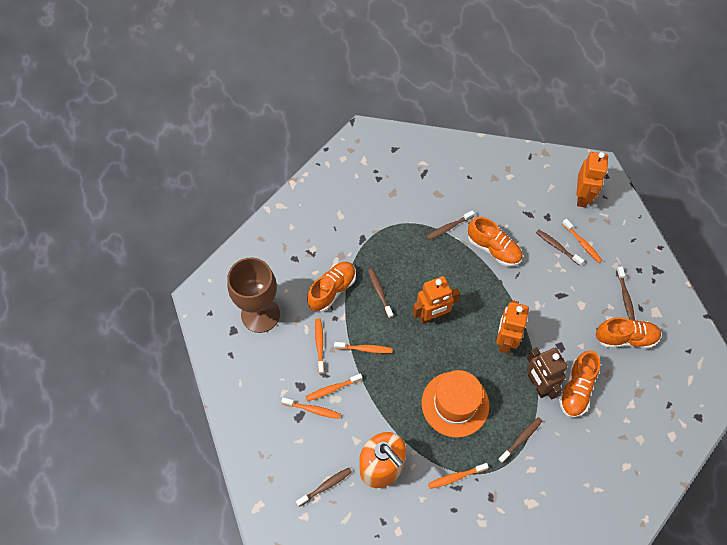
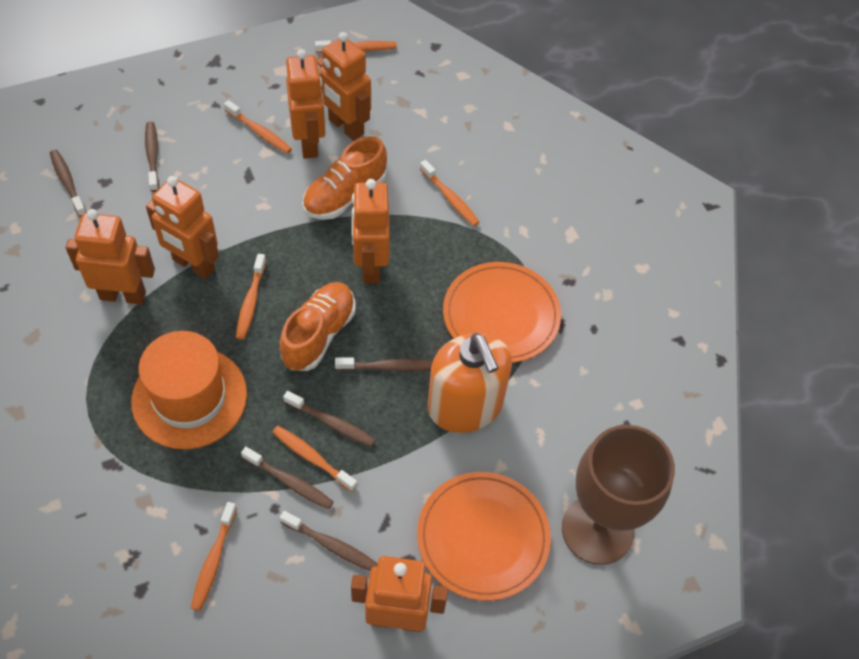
brown robot: [526,347,567,400] = 1 -> none = 0
orange plate: none = 0 -> [417,472,551,601] [443,262,561,363] = 2
orange robot: [412,276,460,324] [496,300,529,354] [577,152,608,207] = 3 -> [66,209,155,304] [146,176,219,279] [286,49,325,159] [317,32,371,141] [351,556,448,632] [352,179,390,283] = 6
orange shoe: [307,262,356,312] [468,217,522,266] [559,350,600,418] [596,317,661,349] = 4 -> [280,282,355,371] [303,136,387,220] = 2

